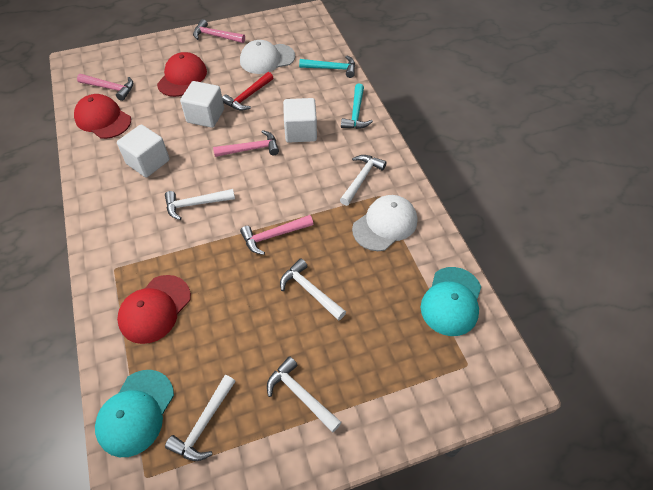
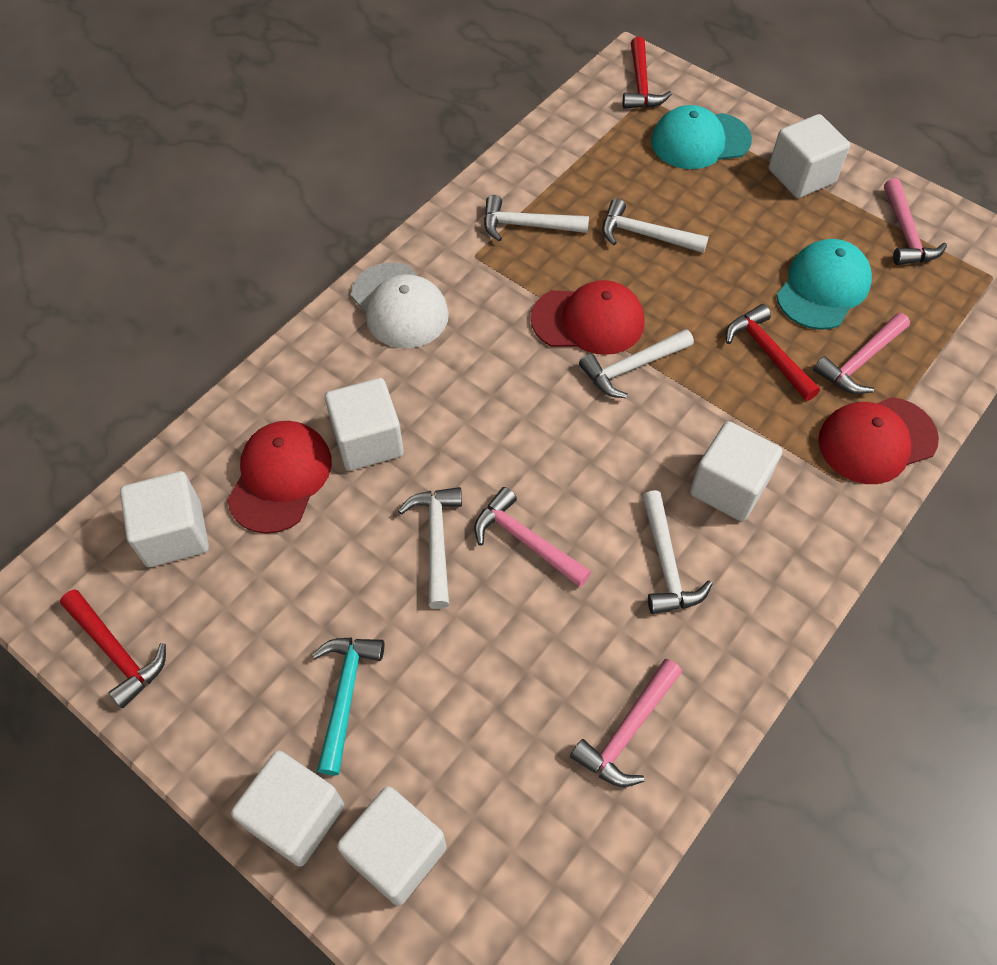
red hammer: [222,72,273,111] = 1 -> [60,590,166,708] [623,37,672,109] [726,304,820,401] = 3
turquoise hammer: [299,55,355,78] [341,83,373,129] = 2 -> [312,637,384,776] = 1
white cap: [240,40,295,74] [352,195,417,251] = 2 -> [351,262,449,348] = 1
white cube: [117,124,169,177] [180,81,224,128] [283,98,317,143] = 3 -> [120,471,209,567] [231,750,344,867] [325,378,404,471] [337,786,447,906] [690,421,782,522] [769,114,850,198] = 6

